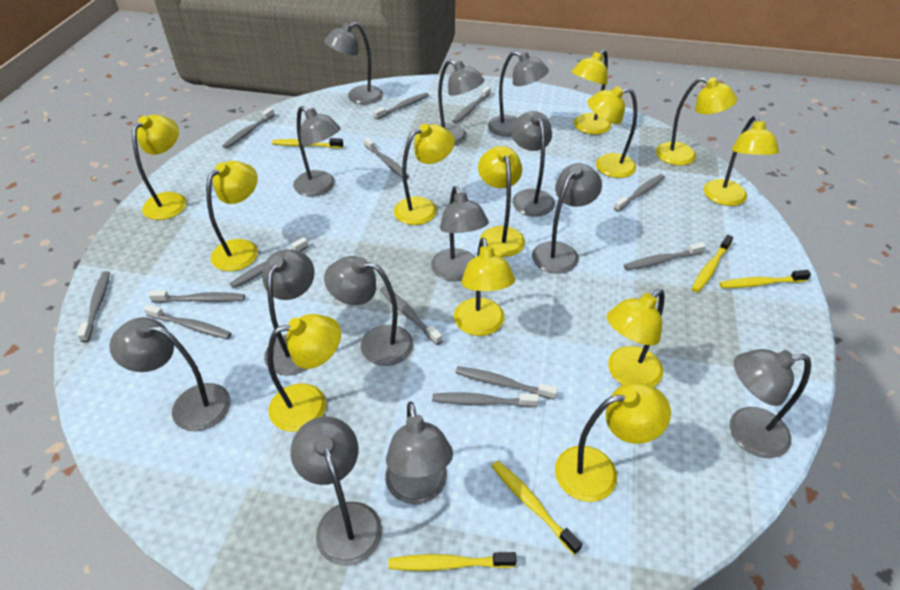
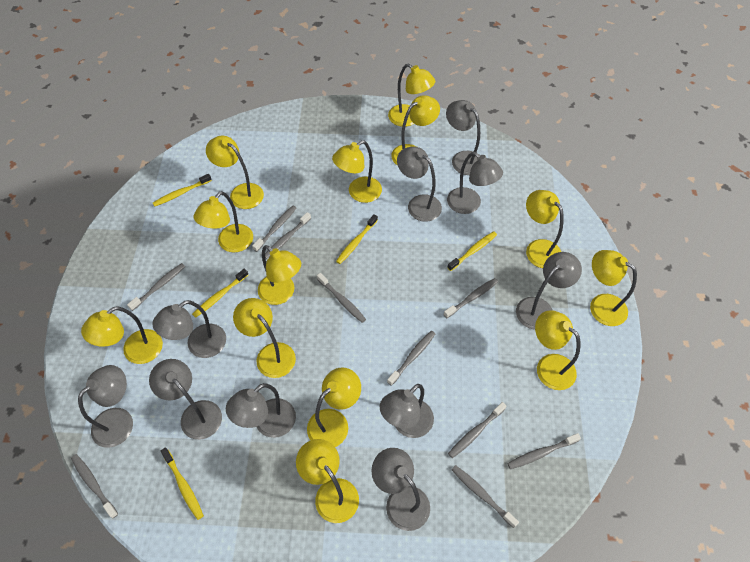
grey lamp: [109,317,231,431] [262,250,315,376] [290,417,382,566] [293,106,341,196] [324,22,383,104] [324,256,413,366] [385,402,453,504] [431,186,489,281] [438,60,484,145] [488,51,549,137] [511,111,555,217] [532,163,602,274] [730,349,811,458] = 13 -> [78,365,133,448] [149,359,222,440] [153,300,226,358] [226,383,296,438] [371,448,430,531] [380,384,434,438] [397,147,442,222] [446,100,480,175] [447,152,503,214] [516,252,582,330] = 10
grey toothbrush: [77,271,110,342] [144,304,232,339] [149,290,245,303] [223,108,275,149] [230,237,309,288] [363,137,409,179] [373,93,429,120] [380,286,442,345] [432,393,539,407] [452,86,491,124] [455,366,558,400] [614,174,665,212] [624,242,706,270] = 13 -> [71,454,118,519] [127,263,185,311] [252,206,296,252] [265,212,311,259] [317,273,366,323] [387,331,435,386] [443,278,498,318] [448,402,507,458] [451,465,519,528] [507,433,581,469] = 10
yellow lamp: [132,115,187,220] [206,161,258,271] [267,314,341,432] [394,124,455,225] [454,238,515,336] [478,146,525,257] [555,382,671,502] [571,50,611,135] [587,86,637,178] [607,289,664,387] [656,77,737,166] [704,116,779,206] = 12 -> [81,306,163,364] [194,191,253,253] [206,136,264,209] [233,298,296,378] [258,245,301,305] [296,439,359,523] [307,367,361,447] [332,140,382,203] [388,63,435,127] [391,95,440,166] [526,190,564,268] [535,310,581,390] [590,250,637,326] = 13

